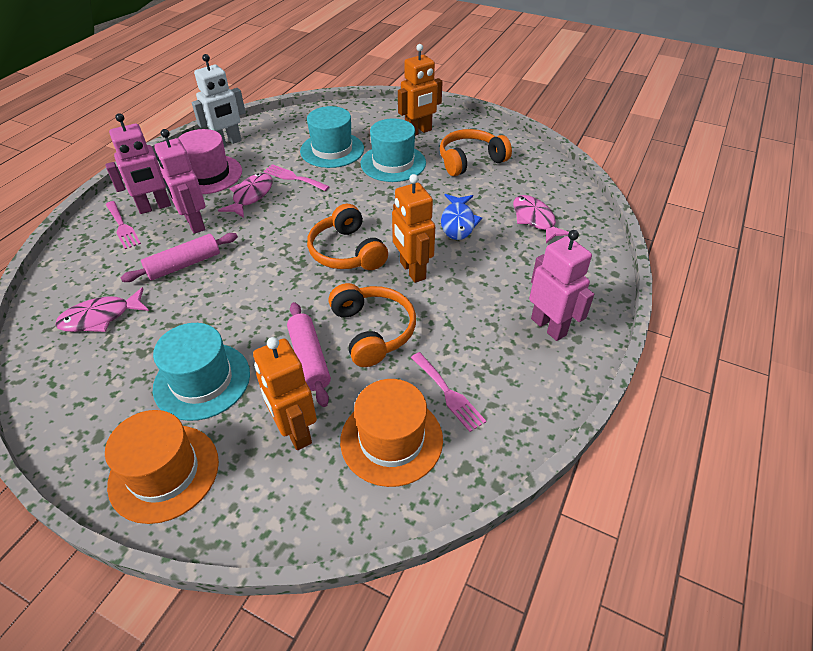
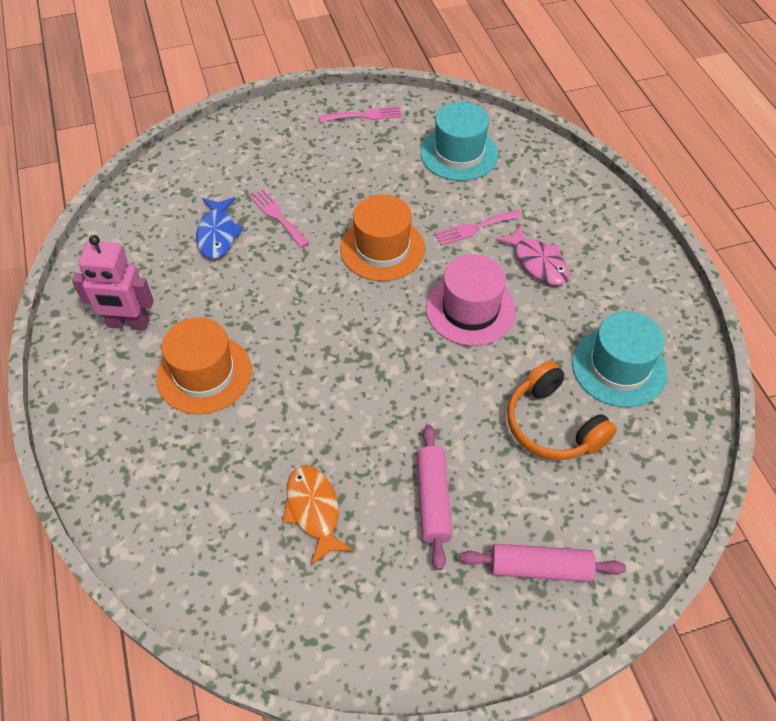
orange fish: none = 0 -> [282,465,353,566] = 1
orange headphones: [307,204,388,270] [328,283,416,367] [440,129,512,176] = 3 -> [507,361,617,460] = 1
orange robot: [253,337,317,450] [392,174,435,283] [398,44,443,136] = 3 -> none = 0
pink fish: [55,287,149,332] [218,173,273,218] [513,195,569,243] = 3 -> [495,224,570,285] = 1
pink robot: [105,113,171,214] [154,129,206,234] [529,230,594,341] = 3 -> [72,235,154,331] = 1
turquoise hat: [153,323,250,421] [300,106,364,168] [361,118,426,182] = 3 -> [420,102,498,181] [572,311,667,407] = 2
white robot: [192,54,246,147] = 1 -> none = 0

